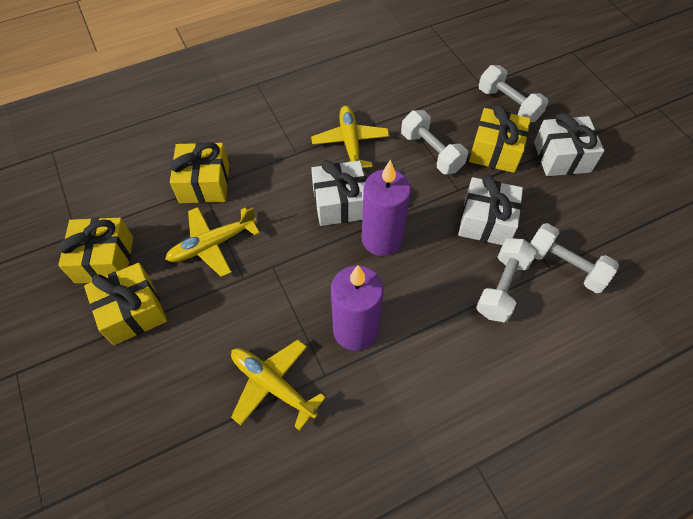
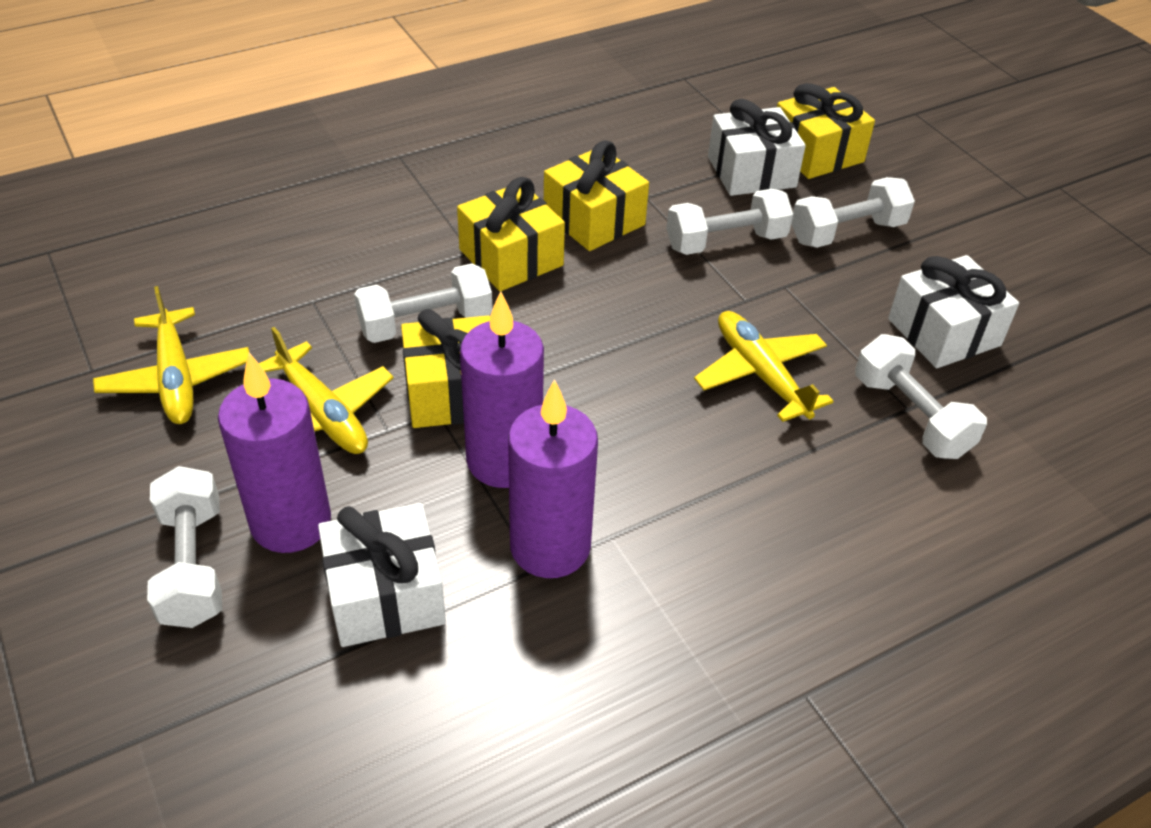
purple candle: [331,265,384,351] [362,160,411,256] = 2 -> [218,353,331,553] [460,291,544,488] [508,379,598,578] = 3
white dumbbell: [401,110,468,174] [476,238,537,322] [478,65,548,123] [530,223,619,293] = 4 -> [147,466,222,628] [354,263,492,343] [667,189,793,255] [791,177,915,248] [855,334,987,459] = 5

